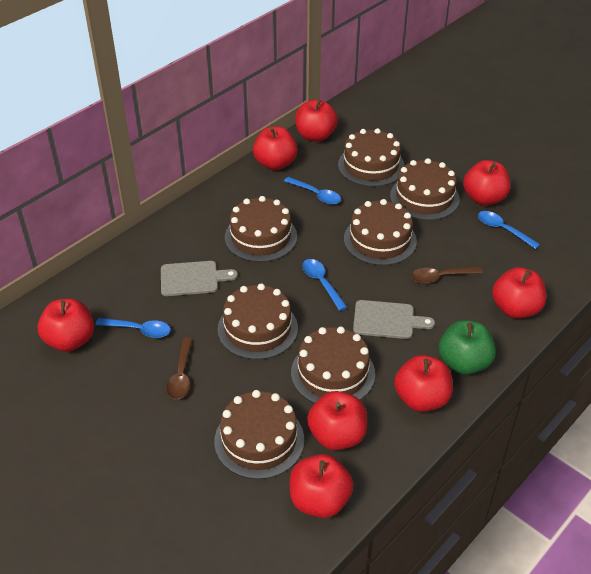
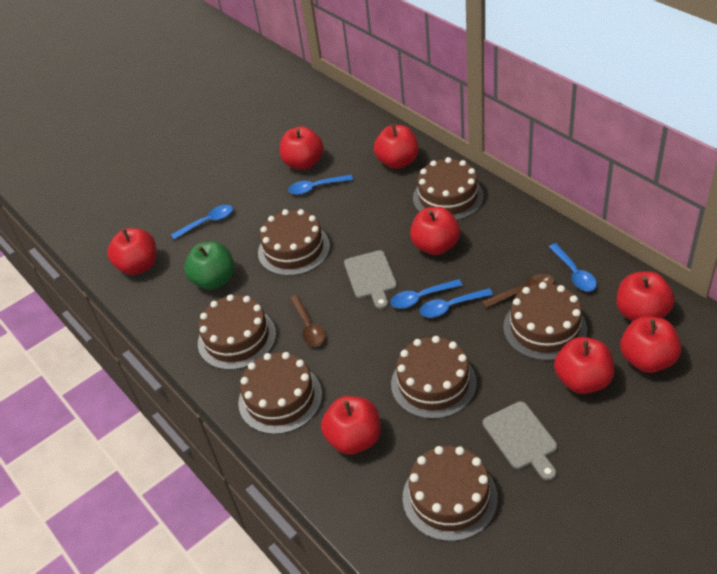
blue spoon: [95,318,171,338] [284,177,341,205] [302,259,347,311] [478,211,540,249] = 4 -> [171,205,233,240] [288,175,353,195] [390,279,463,309] [420,288,493,318] [549,243,597,291] = 5

